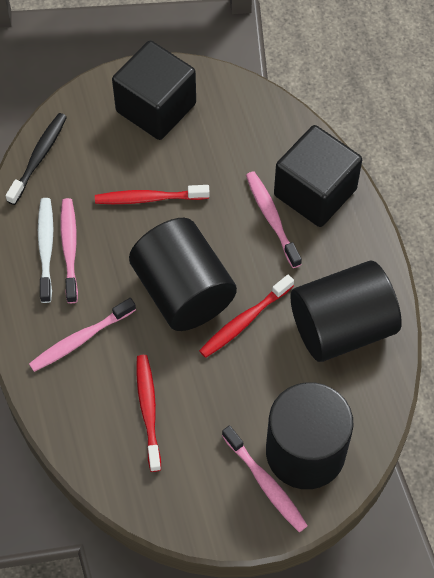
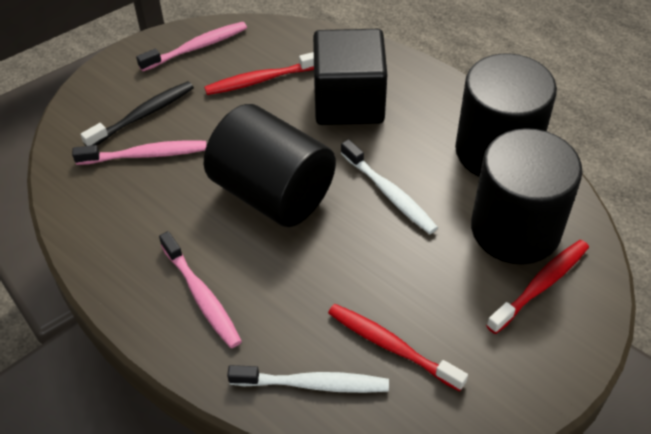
black cube: [112,41,196,140] [274,125,362,227] = 2 -> [313,29,387,125] = 1
pink toothbrush: [29,298,136,372] [61,198,78,303] [222,425,308,532] [246,171,302,268] = 4 -> [72,140,207,165] [136,22,247,72] [159,231,242,348] = 3
white toothbrush: [38,198,53,303] = 1 -> [227,365,389,393] [341,139,438,234] = 2

